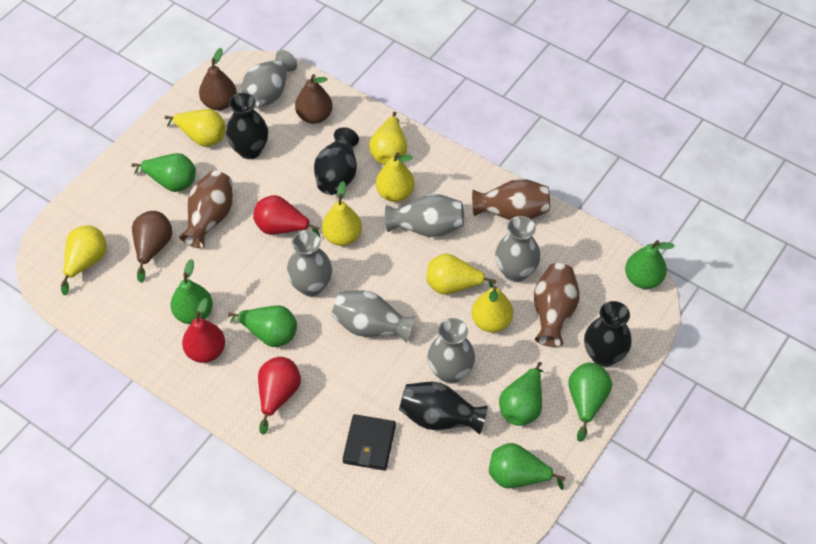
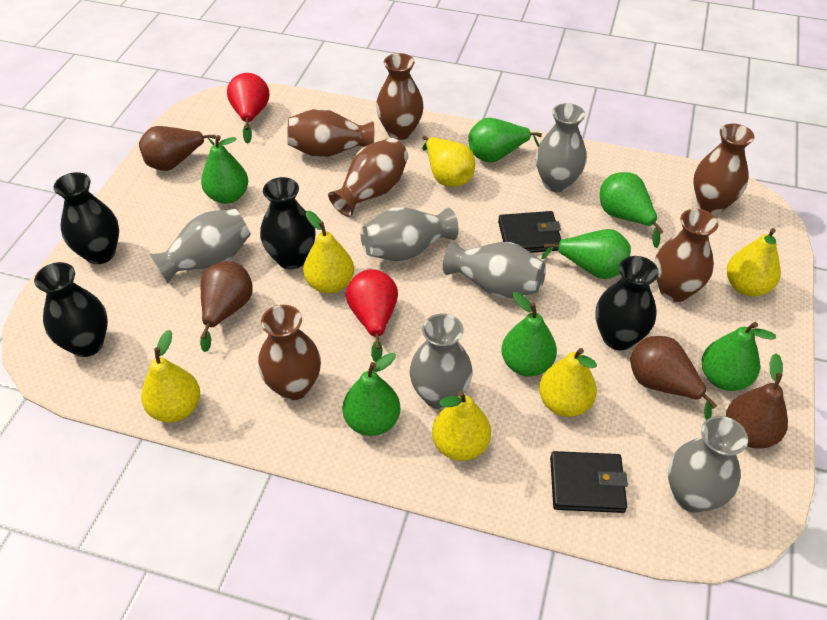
black wallet: [343,414,396,470] = 1 -> [498,211,561,253] [550,451,628,513] = 2
brown pear: [132,211,172,283] [199,48,237,110] [295,74,333,124] = 3 -> [139,126,216,171] [200,261,253,352] [630,336,717,420] [726,353,788,448] = 4
brown vase: [179,170,232,248] [472,179,550,220] [534,263,579,347] = 3 -> [258,305,321,400] [287,108,374,158] [328,138,408,217] [376,53,424,140] [654,209,719,302] [693,124,754,214] = 6
red pear: [182,298,225,363] [253,195,321,239] [258,357,301,435] = 3 -> [227,73,269,144] [346,269,398,362] = 2
yellow pear: [61,225,106,295] [165,109,226,147] [322,181,362,246] [369,112,407,165] [376,153,415,202] [426,254,496,295] [471,286,513,332] = 7 -> [141,330,200,422] [303,211,354,294] [422,136,475,187] [432,391,491,461] [539,348,597,417] [727,228,781,296] = 6

